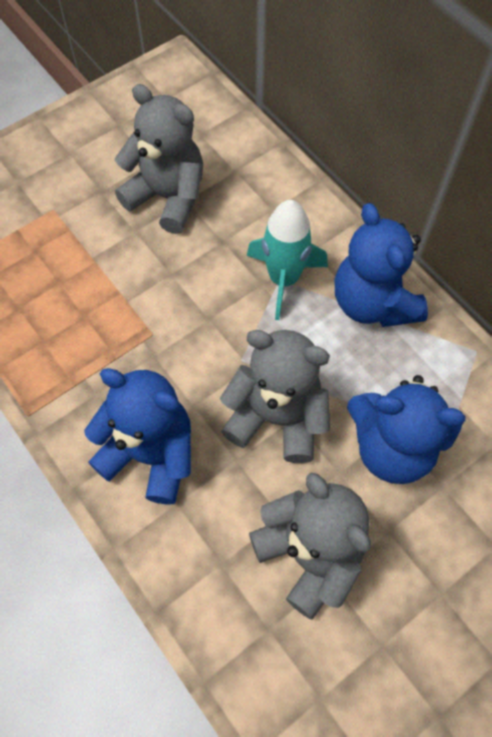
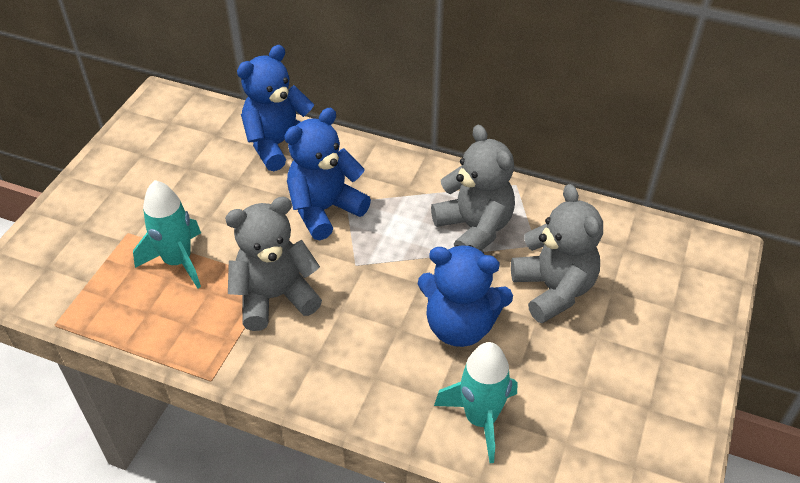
turquoise rocket: [247,200,328,320] = 1 -> [133,180,201,289] [434,342,517,463] = 2

